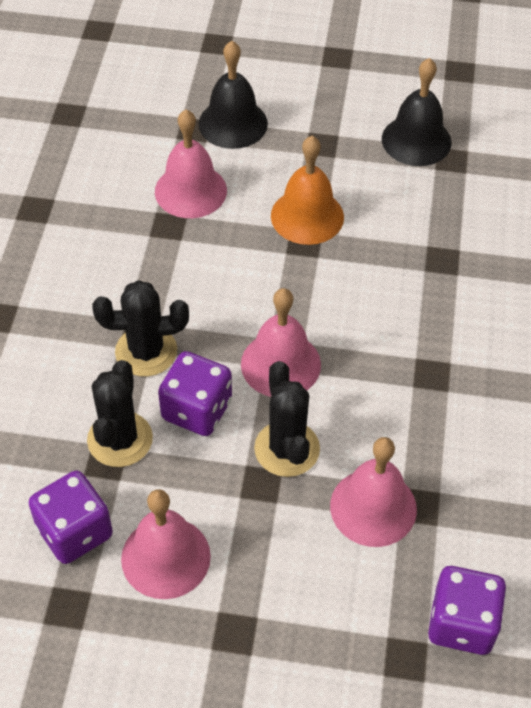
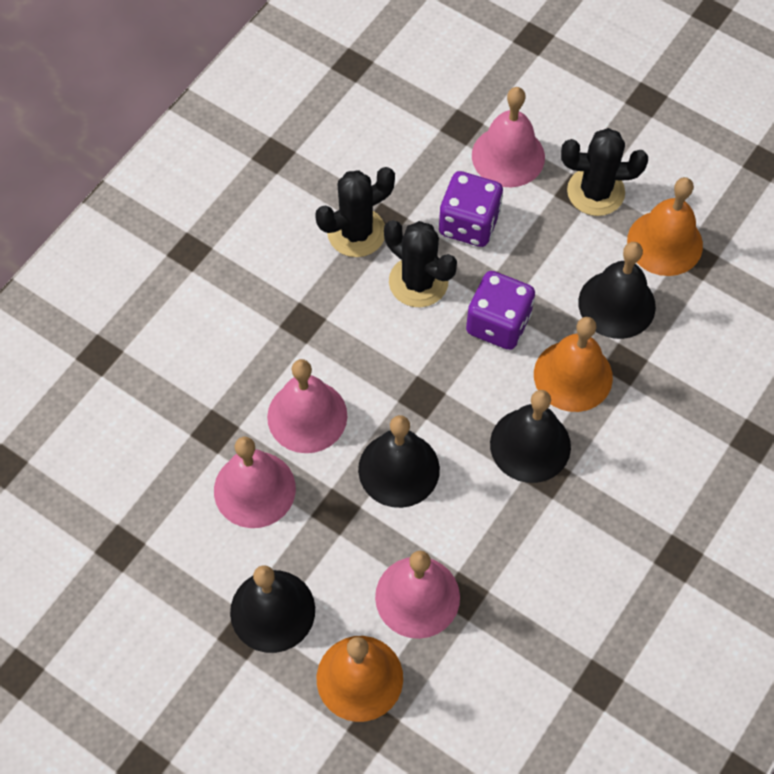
black bell: [199,41,268,149] [382,58,451,166] = 2 -> [230,565,315,653] [358,415,440,508] [490,390,571,483] [578,242,656,339] = 4
orange bell: [271,136,344,245] = 1 -> [317,636,403,722] [534,317,613,412] [627,177,703,276] = 3
purple dice: [29,471,113,564] [158,351,232,436] [428,566,506,655] = 3 -> [439,171,503,247] [466,271,535,350] = 2

